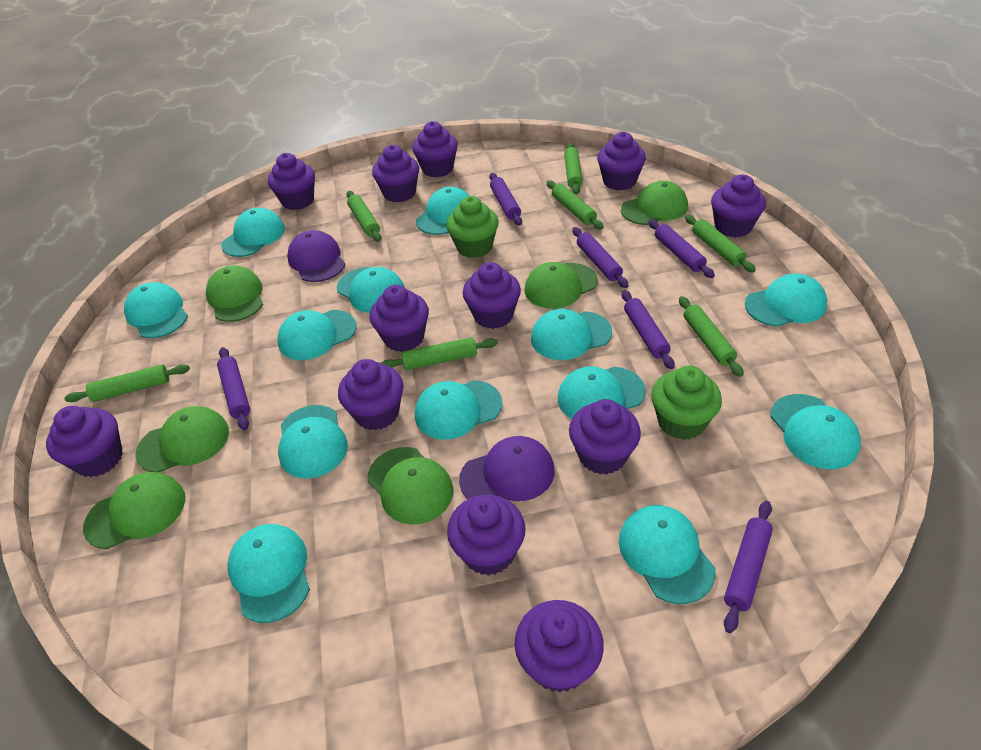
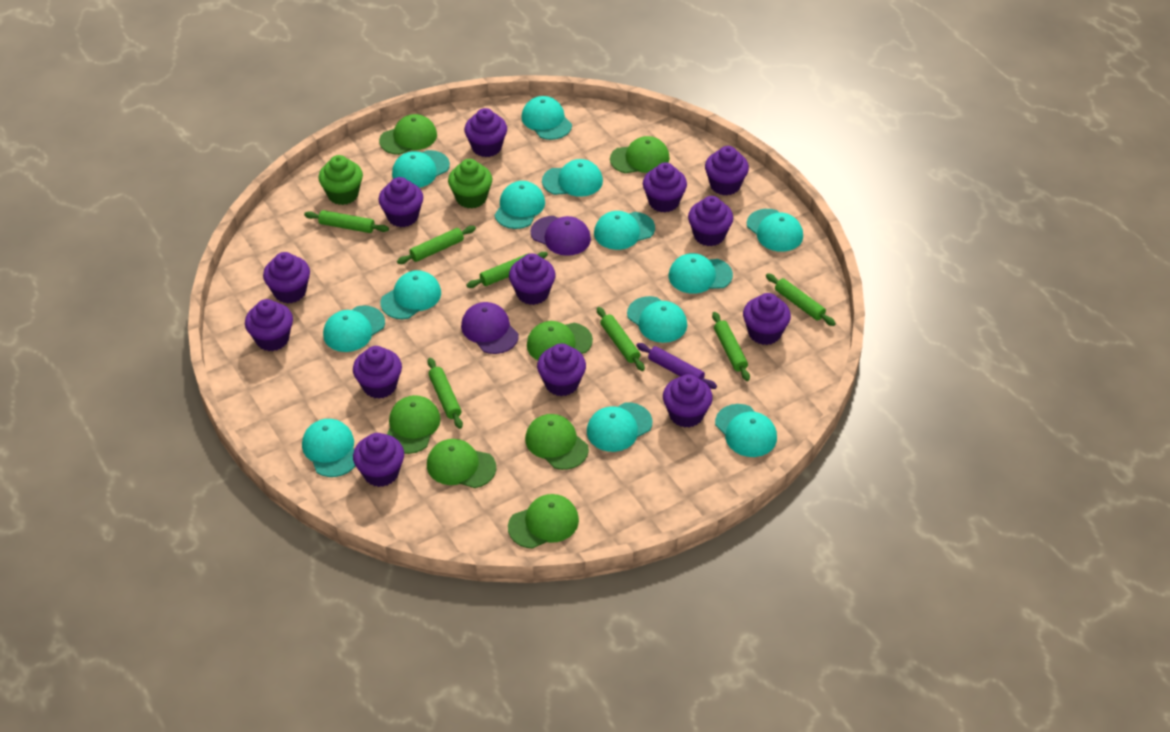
green cap: [83,472,185,549] [135,406,229,473] [206,265,263,322] [367,447,453,525] [524,262,598,309] [621,181,688,225] = 6 -> [379,114,437,155] [387,395,441,454] [427,439,496,488] [508,494,579,549] [525,414,589,470] [527,321,593,360] [610,136,670,174] = 7
purple cupcake: [46,406,123,477] [268,153,315,210] [338,359,404,431] [370,285,429,352] [372,145,419,202] [412,121,458,177] [447,495,526,576] [463,262,521,329] [515,600,604,692] [569,399,641,475] [597,132,646,191] [711,175,766,238] = 12 -> [245,299,293,351] [263,252,310,304] [353,346,402,399] [353,433,404,487] [378,177,423,227] [464,108,507,157] [509,253,555,305] [537,343,586,396] [643,162,687,212] [663,374,713,428] [688,196,733,246] [705,146,749,196] [743,293,791,345] = 13
purple rolling pin: [217,347,250,430] [489,173,522,226] [572,227,629,288] [621,290,675,369] [648,219,715,278] [724,501,773,633] = 6 -> [636,343,717,389] = 1

